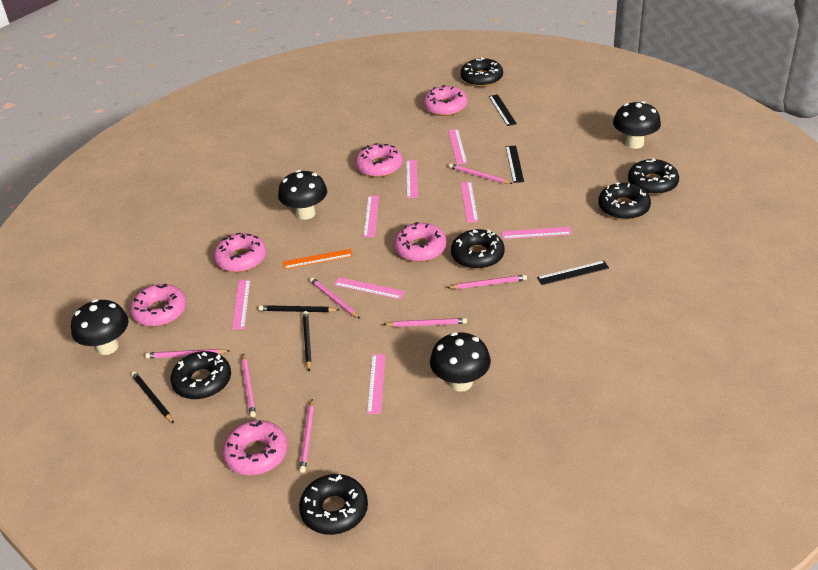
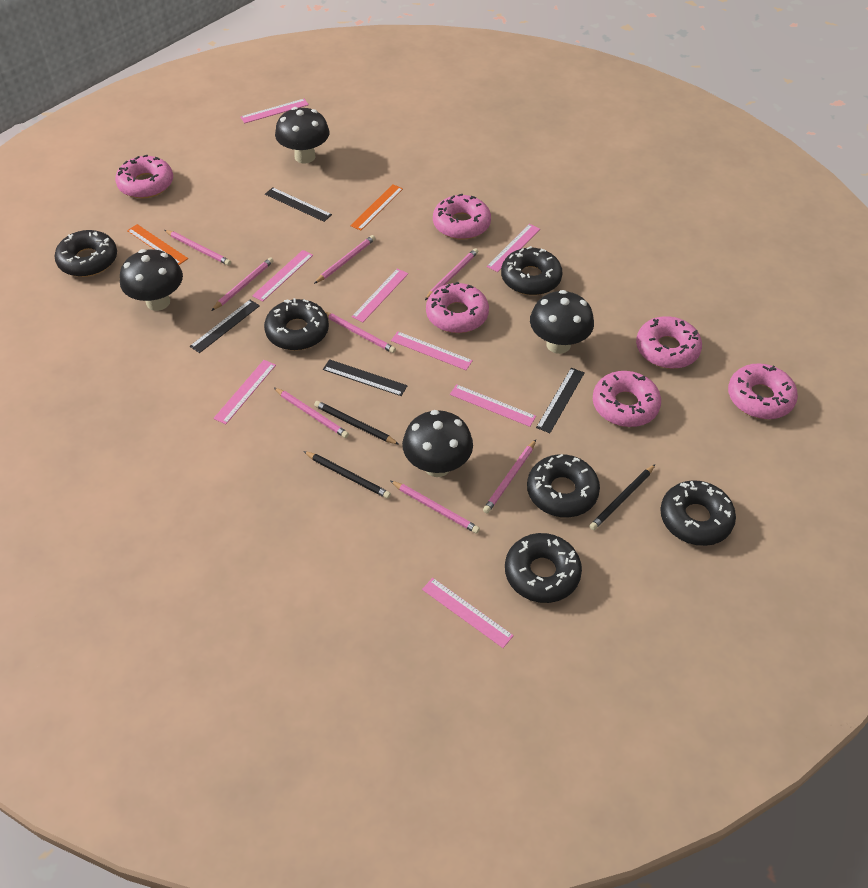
black ruler: [489,94,517,126] [506,146,524,183] [537,261,609,285] = 3 -> [190,300,260,353] [265,187,332,222] [323,359,407,396] [536,368,584,433] = 4
orange ruler: [283,249,353,269] = 1 -> [127,224,188,265] [350,184,403,231] = 2
pink pencil: [145,349,229,358] [241,354,256,418] [299,399,314,473] [310,277,360,319] [383,318,467,327] [447,275,527,289] [449,163,513,184] = 7 -> [165,230,231,266] [211,257,274,311] [273,387,349,438] [314,235,376,284] [325,312,396,353] [390,481,480,534] [425,248,478,300] [483,440,536,514] = 8

